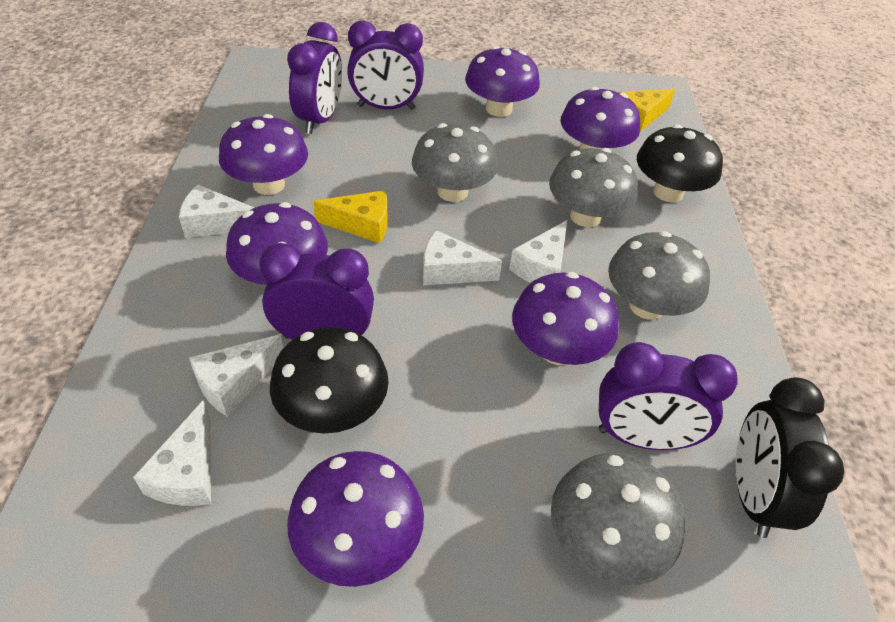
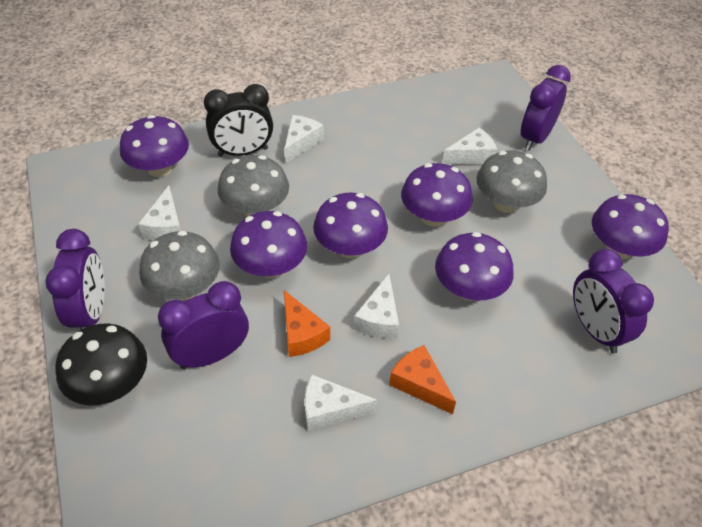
black mushroom: [270,327,389,434] [637,124,723,203] = 2 -> [56,323,147,405] = 1
grey mushroom: [412,123,498,202] [549,148,638,227] [551,453,685,585] [608,231,710,319] = 4 -> [139,231,220,300] [218,155,289,216] [477,150,547,213] = 3
orange cheese: none = 0 -> [284,290,330,357] [389,345,456,414] = 2
yellow cheese: [313,190,388,243] [619,89,675,132] = 2 -> none = 0

